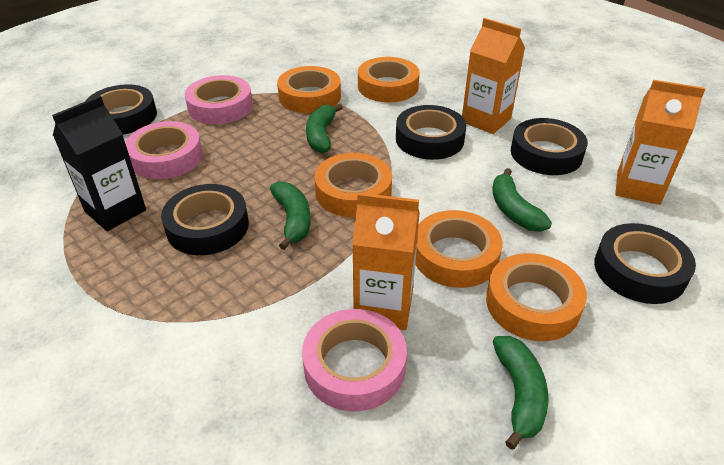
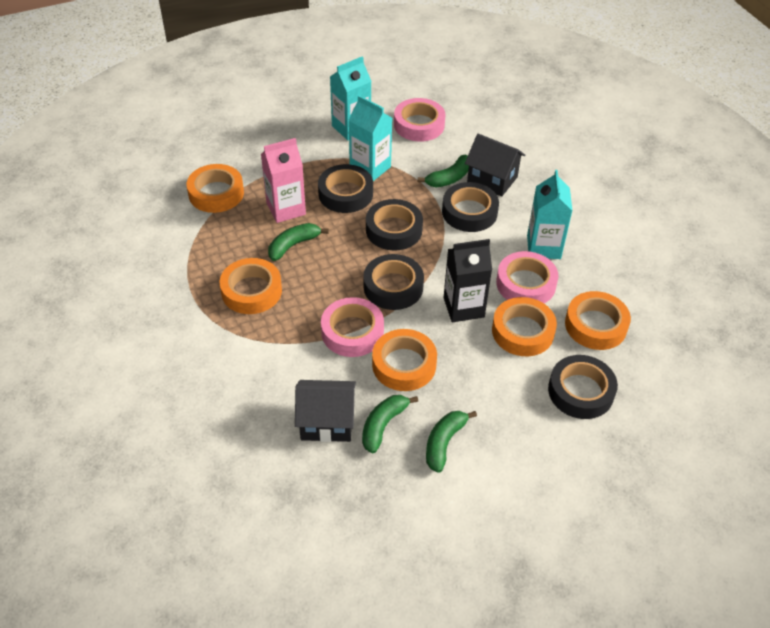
black house: none = 0 -> [295,380,356,442] [465,134,525,197] = 2
orange carton: [352,193,420,330] [462,18,525,134] [615,80,705,205] = 3 -> none = 0
pink carton: none = 0 -> [261,138,306,223] = 1
turquoise carton: none = 0 -> [330,56,371,140] [349,95,392,181] [527,170,573,259] = 3

